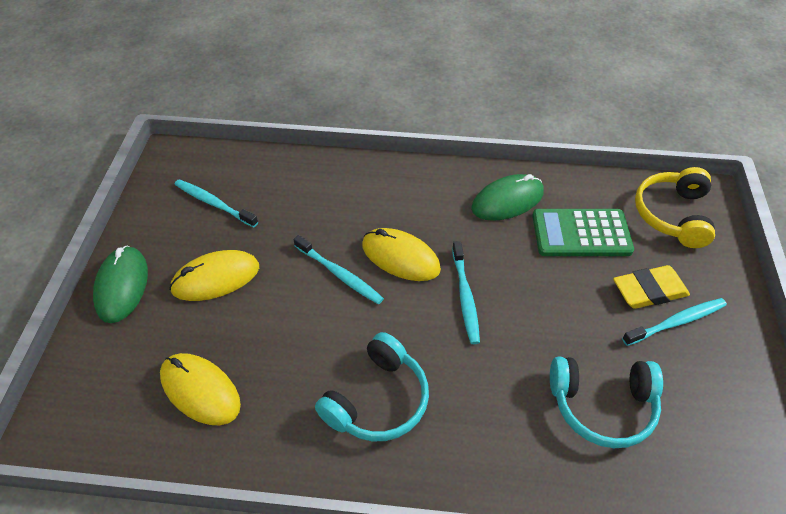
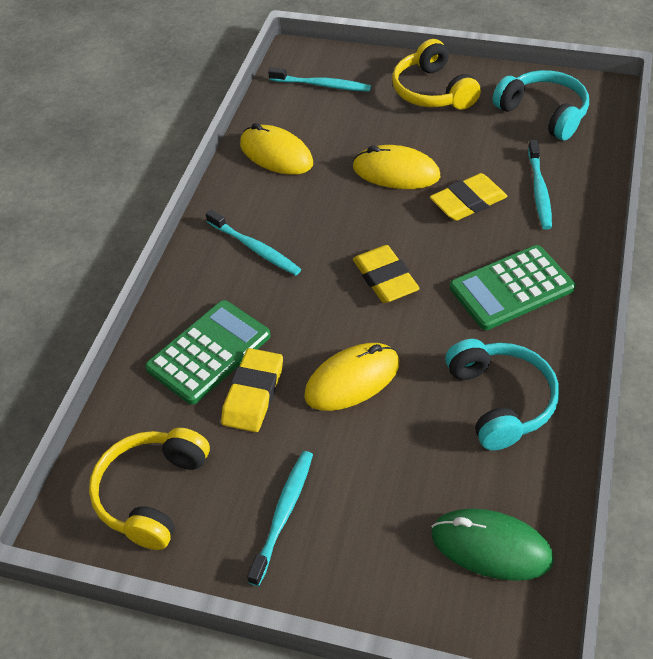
green calculator: [532,209,634,256] = 1 -> [145,300,271,405] [450,245,575,330] = 2
green mouse: [93,245,148,323] [471,174,544,221] = 2 -> [431,508,554,581] = 1
yellow eraser: [613,265,690,309] = 1 -> [221,348,283,432] [353,245,420,303] [430,173,507,221] = 3
yellow headphones: [635,167,715,248] = 1 -> [89,428,210,550] [392,39,481,110] = 2

